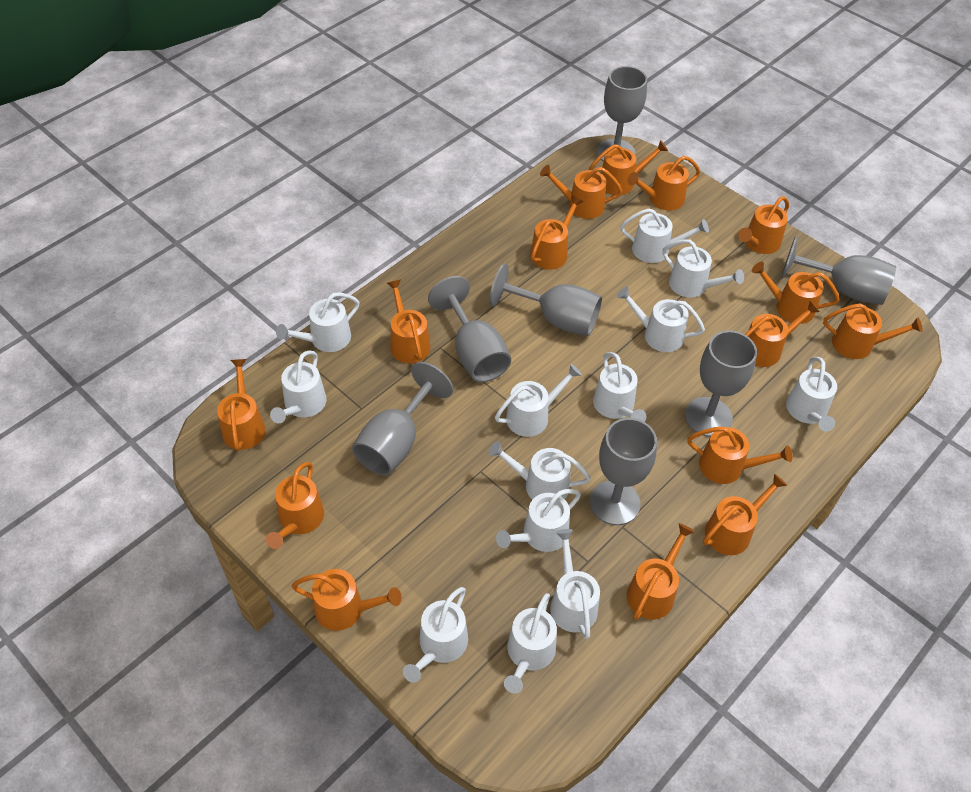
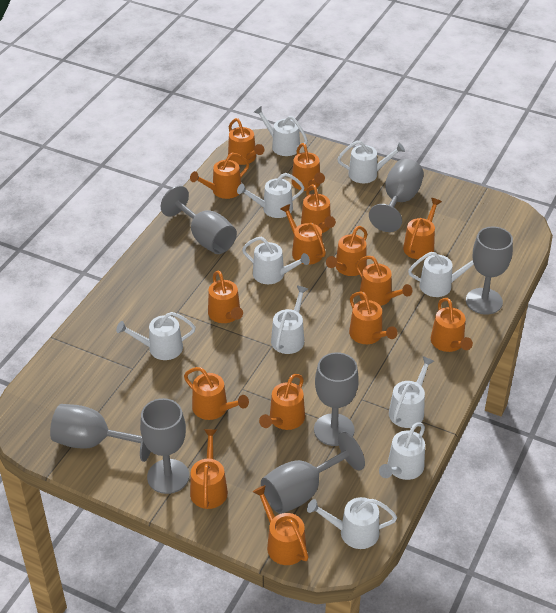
white watering can: [270,351,326,423] [276,292,360,352] [403,587,468,683] [489,441,591,500] [495,364,582,437] [496,489,581,552] [504,593,557,694] [550,529,600,639] [593,352,646,422] [617,287,705,352] [620,208,709,263] [663,239,744,298] [786,357,837,432] = 13 -> [116,312,196,360] [237,173,305,218] [242,237,310,284] [254,106,308,156] [271,285,308,354] [307,497,397,549] [337,141,405,183] [379,422,425,480] [389,356,434,428] [408,252,474,297] = 10

